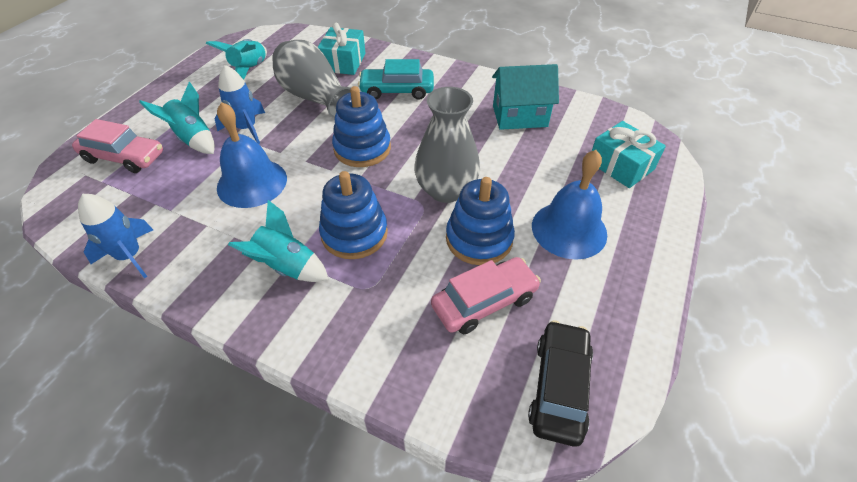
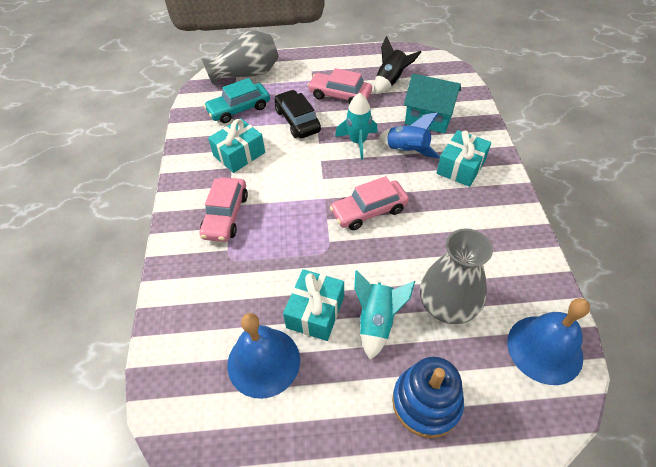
black rocket: none = 0 -> [374,36,421,94] = 1
blue rocket: [78,194,153,278] [215,65,265,144] = 2 -> [378,112,440,158] = 1
blue stacking toy: [319,171,388,259] [332,86,391,167] [446,177,515,265] = 3 -> [392,357,464,438] = 1
pink car: [72,119,163,173] [431,257,541,334] = 2 -> [200,177,248,242] [307,68,372,105] [330,176,409,230] = 3
turquoise gift: [318,23,365,75] [592,121,666,188] = 2 -> [208,118,265,173] [283,269,344,341] [437,130,491,187] = 3
turquoise rocket: [139,82,215,154] [206,39,267,80] [228,200,329,282] = 3 -> [335,93,378,160] [354,270,415,360] = 2

